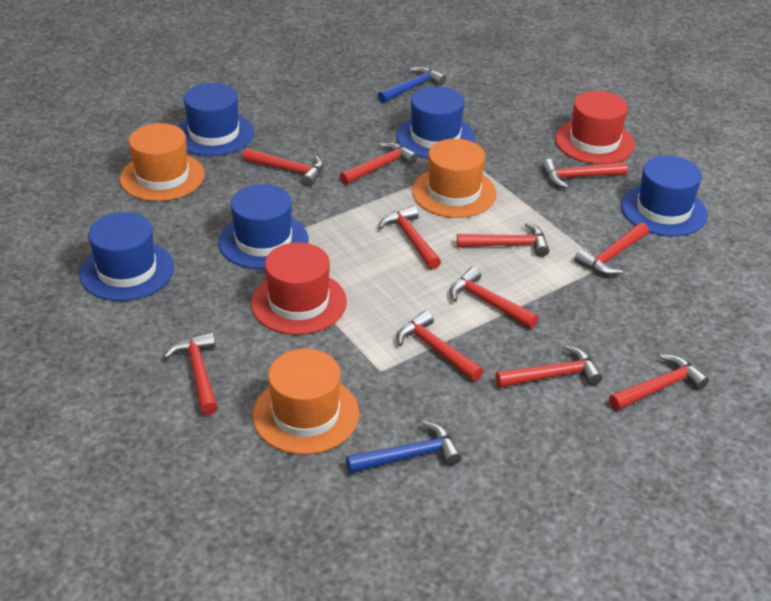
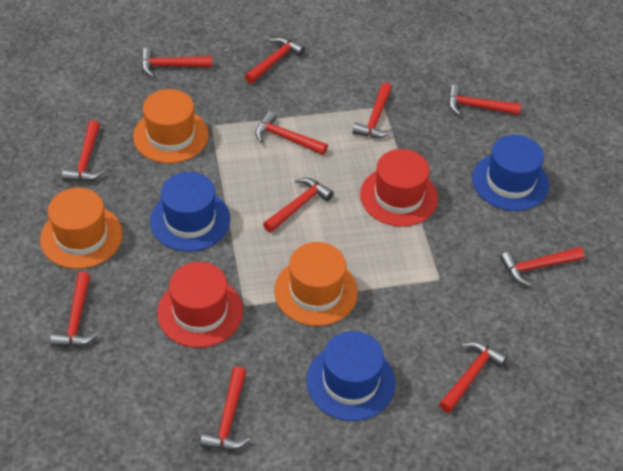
blue hammer: [346,421,461,474] [378,66,446,103] = 2 -> none = 0
blue hat: [80,212,174,301] [177,83,254,156] [218,184,309,269] [396,86,475,159] [621,156,708,236] = 5 -> [150,172,230,252] [306,331,395,421] [472,135,549,211] = 3

